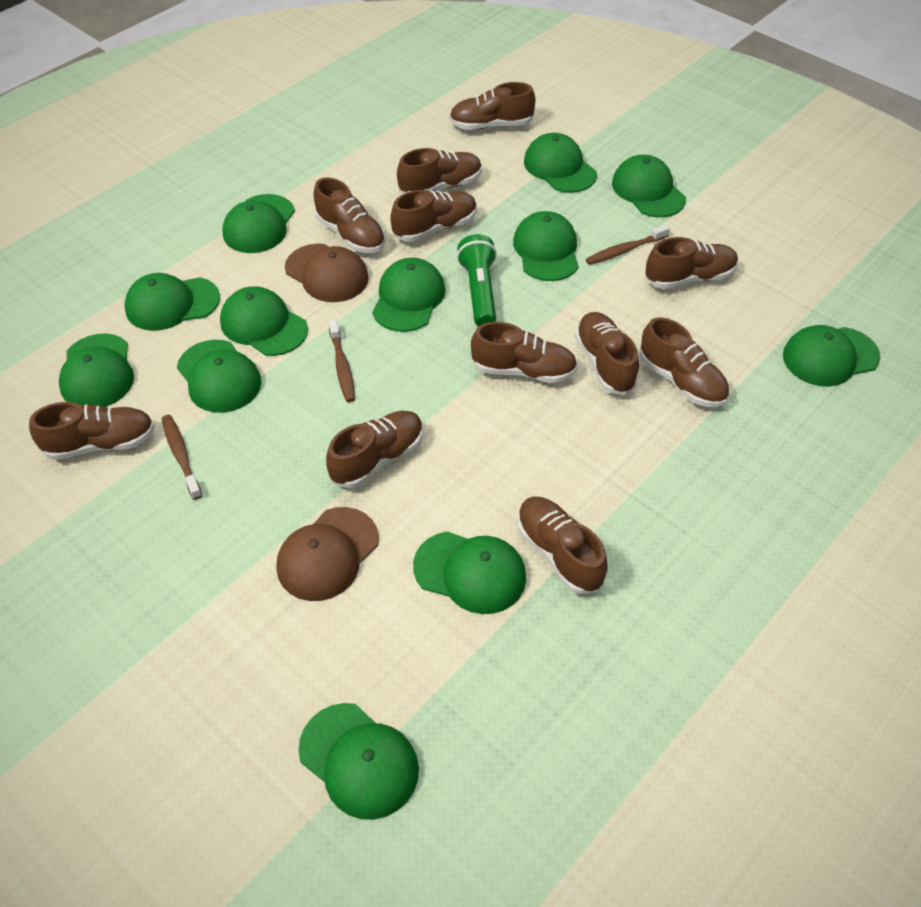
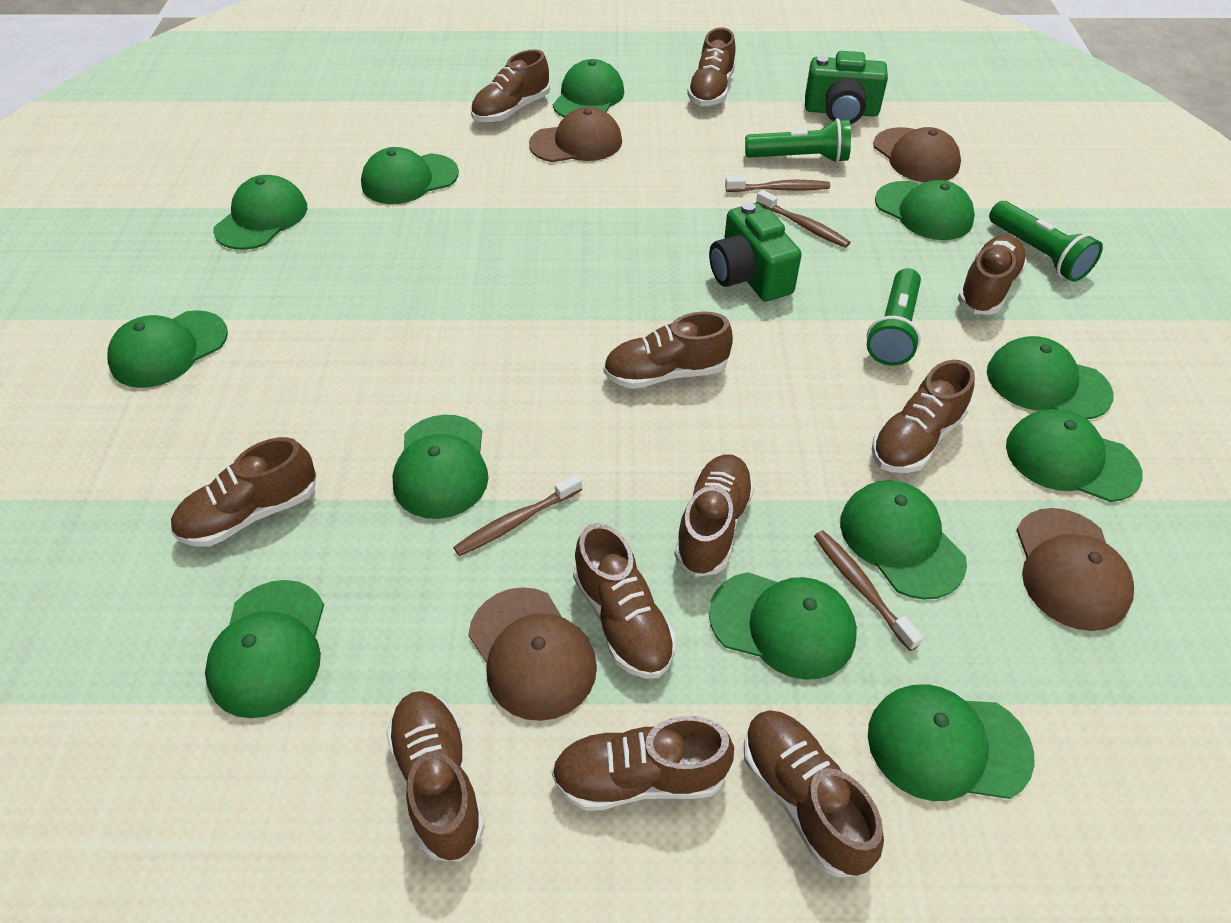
brown cap: [276,507,379,601] [285,244,369,302] = 2 -> [468,587,597,721] [529,107,622,162] [873,127,961,182] [1016,508,1134,631] = 4
brown toothbrush: [162,415,202,500] [328,318,355,402] [586,224,670,265] = 3 -> [453,474,582,556] [725,176,830,192] [756,190,850,248] [814,530,923,651] = 4
green camera: none = 0 -> [709,202,802,301] [805,51,888,124] = 2
green flashlight: [457,234,497,327] = 1 -> [745,118,851,163] [867,268,921,366] [989,201,1103,282] = 3

